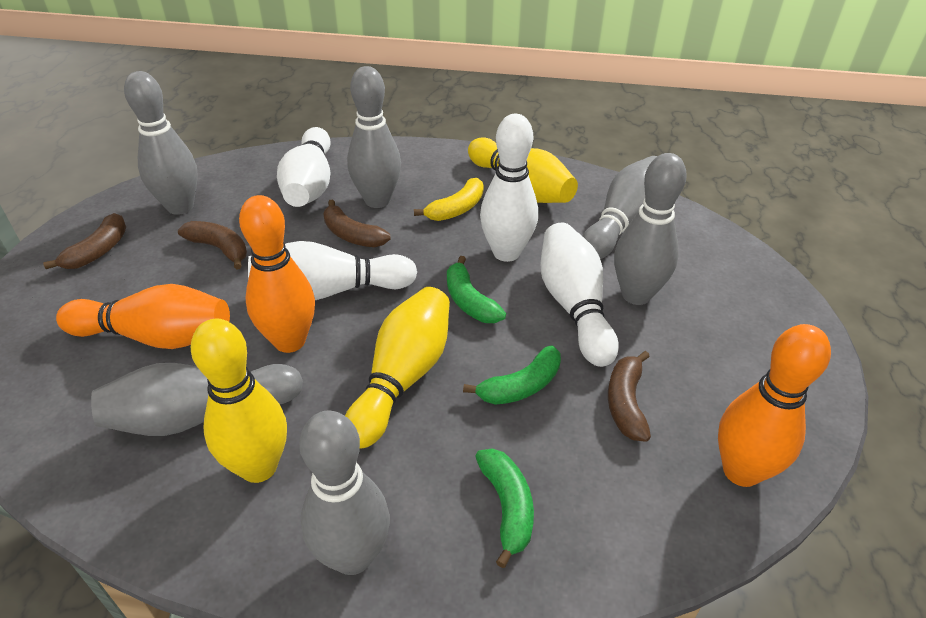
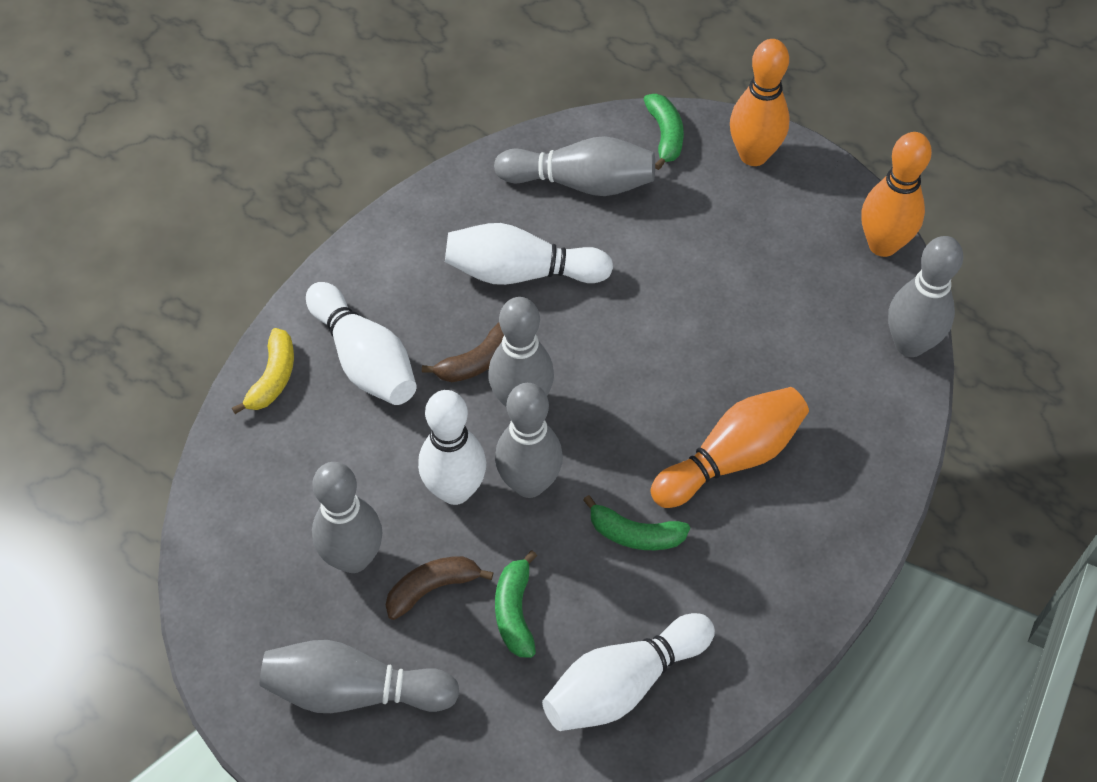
brown banana: [43,213,126,269] [178,221,247,270] [323,200,391,247] [608,351,651,442] = 4 -> [386,556,493,620] [422,322,504,382] = 2
yellow bowling pin: [191,318,287,483] [345,287,450,448] [468,137,578,203] = 3 -> none = 0

